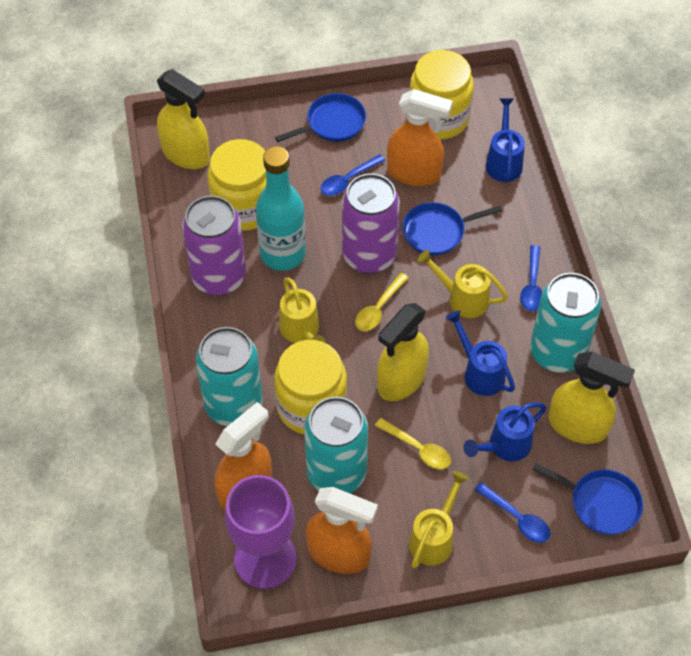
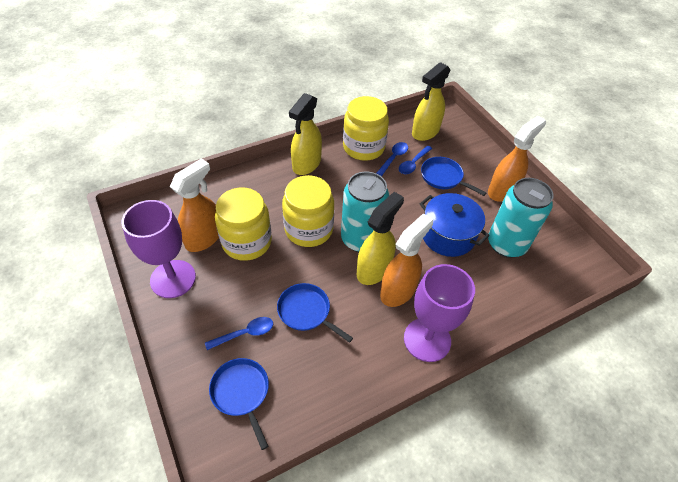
blue pot: none = 0 -> [420,193,490,257] = 1
blue watering can: [446,310,515,396] [464,403,546,461] [486,98,525,182] = 3 -> none = 0
purple can: [182,196,246,296] [342,173,400,274] = 2 -> none = 0
purple goblet: [225,475,297,589] = 1 -> [121,200,196,298] [404,264,475,362] = 2
turquoise bottle: [256,146,306,271] = 1 -> none = 0
turquoise can: [196,327,263,426] [304,397,368,493] [530,273,601,373] = 3 -> [341,172,389,252] [488,178,554,258] = 2
yellow spoon: [355,273,409,331] [375,418,451,469] = 2 -> none = 0
yellow watering can: [279,277,326,343] [409,471,469,568] [417,250,508,318] = 3 -> none = 0

